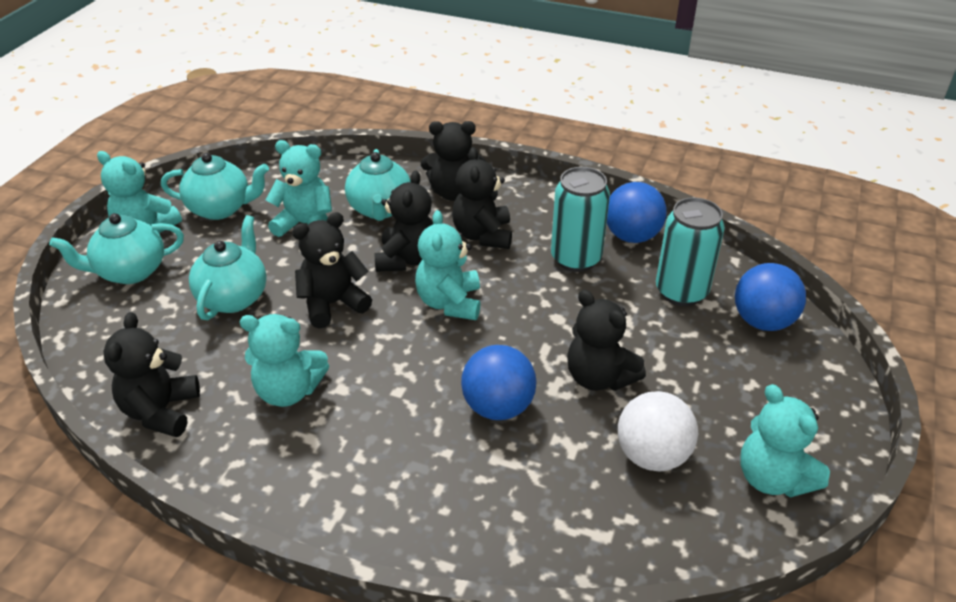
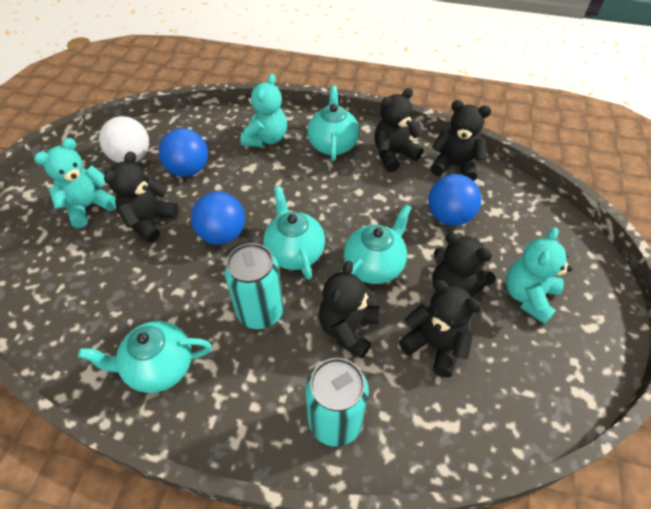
turquoise teddy bear: [97,151,182,233] [240,314,329,407] [266,140,332,237] [415,210,481,320] [740,384,830,498] = 5 -> [34,138,116,228] [240,74,287,147] [506,227,572,324] = 3

